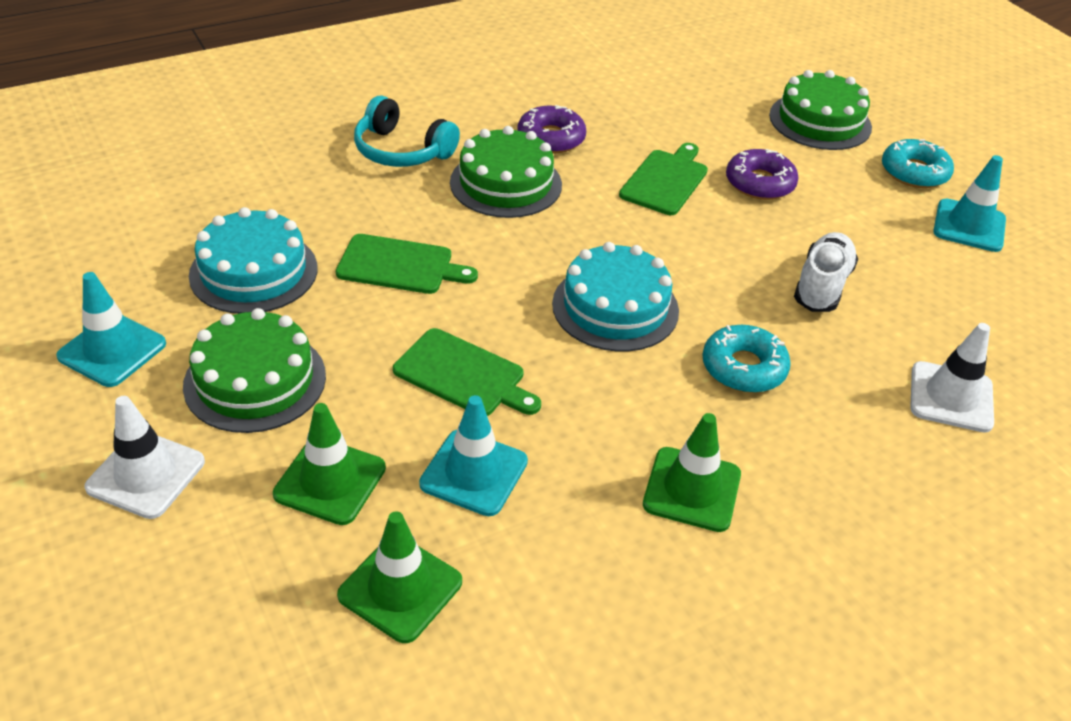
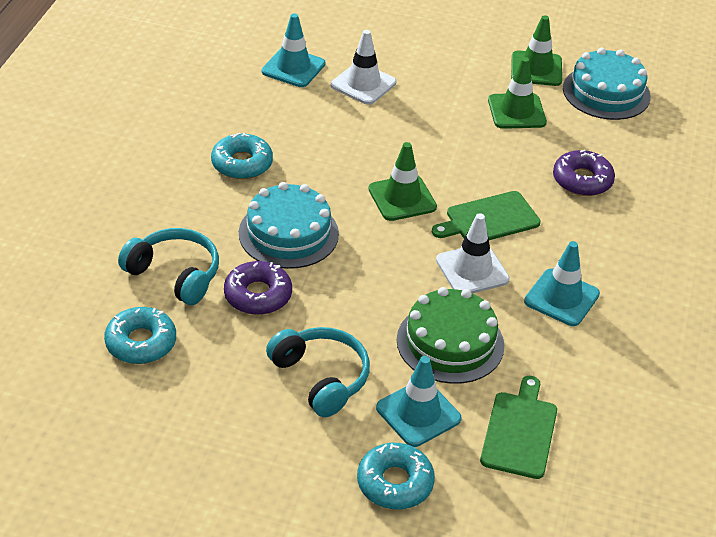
green cake: [183,308,326,433] [450,126,562,218] [769,70,872,150] = 3 -> [397,287,504,384] = 1
green cutting board: [336,234,478,294] [393,328,541,416] [619,143,708,215] = 3 -> [432,191,541,240] [480,376,557,479] = 2
turquoise donut: [702,325,791,393] [882,139,954,188] = 2 -> [104,307,176,364] [211,133,273,179] [357,443,435,509] = 3
turquoise headphones: [354,95,460,167] = 1 -> [118,228,219,305] [266,327,370,417] = 2
white shoe: [794,232,858,312] = 1 -> none = 0

